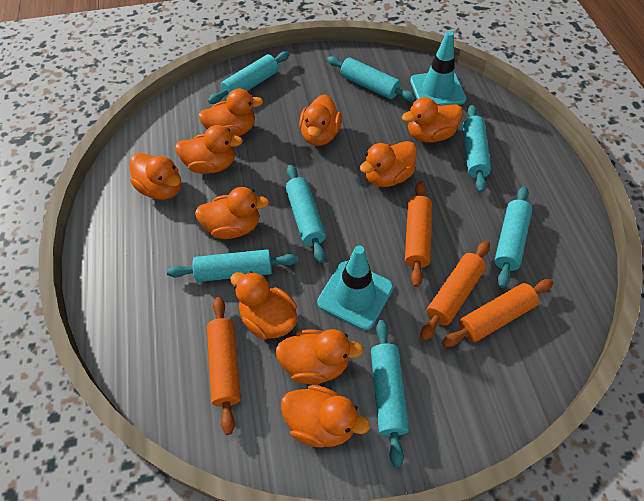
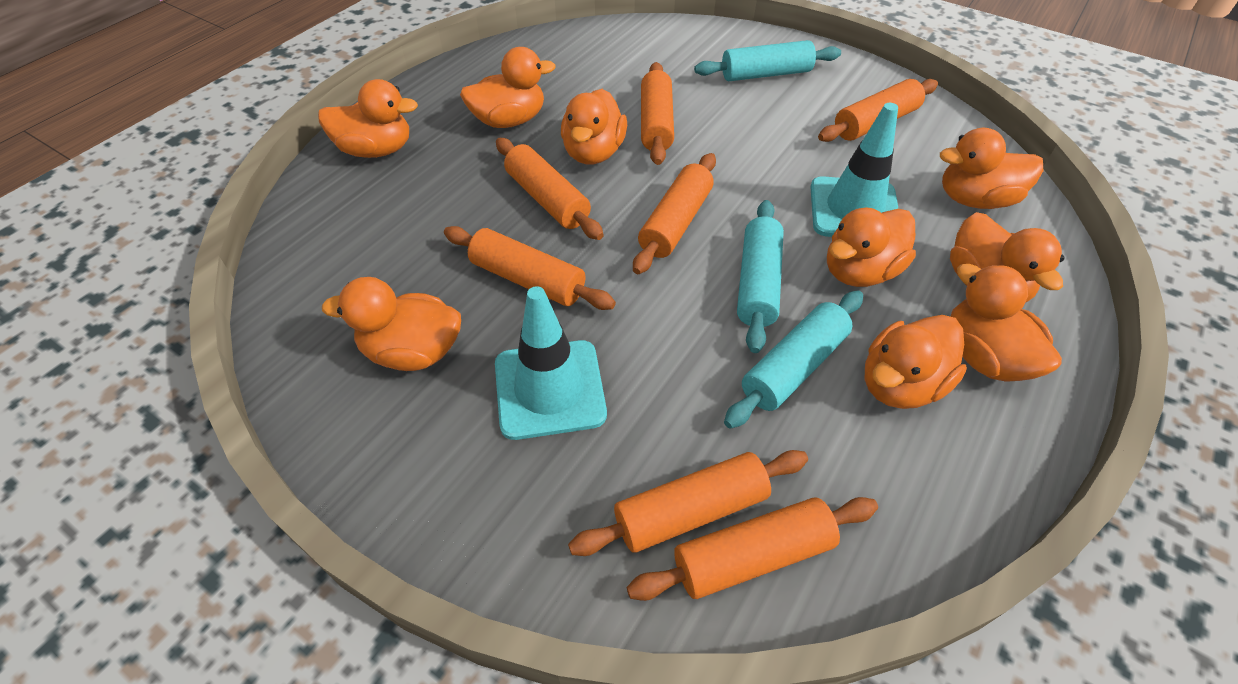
orange duck: [130,153,181,200] [175,125,243,174] [195,187,269,239] [198,89,263,136] [230,271,298,340] [275,329,363,384] [281,385,370,448] [299,94,342,146] [360,141,417,187] [402,97,463,142] = 10 -> [318,79,418,158] [322,277,461,371] [460,47,556,128] [561,89,627,164] [827,208,916,287] [865,315,967,409] [940,128,1043,209] [950,212,1064,303] [950,264,1062,382] = 9
orange rolling pin: [207,297,241,435] [405,181,432,287] [420,241,490,341] [442,279,553,347] = 4 -> [444,226,616,310] [496,138,604,240] [568,450,808,556] [627,497,878,601] [633,153,716,274] [641,62,674,165] [818,79,938,142] = 7
turquoise rolling pin: [167,249,298,282] [208,51,290,104] [285,165,326,263] [327,56,416,101] [371,320,409,468] [463,105,491,193] [494,186,532,288] = 7 -> [694,40,841,81] [724,291,863,429] [737,200,784,353] = 3

